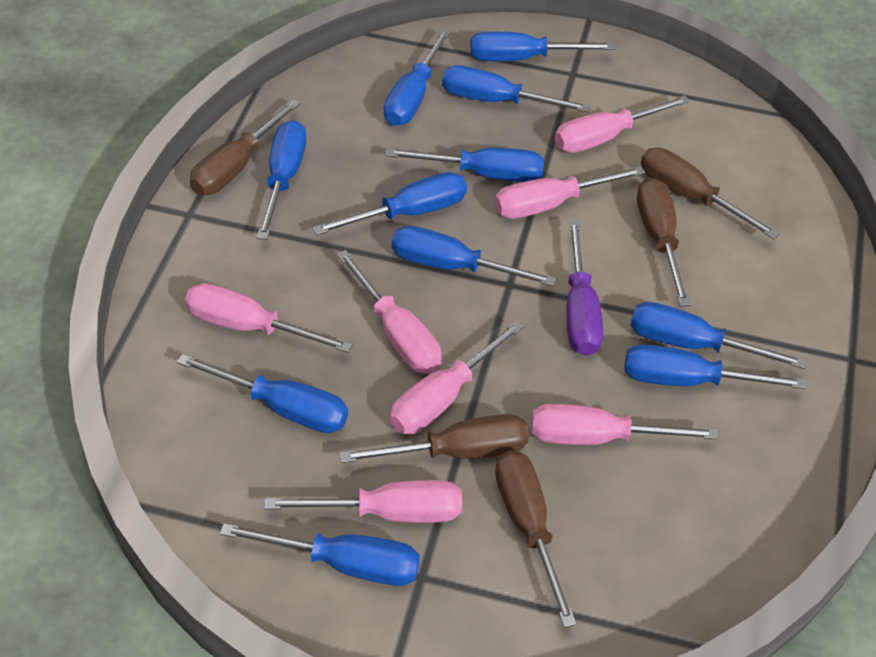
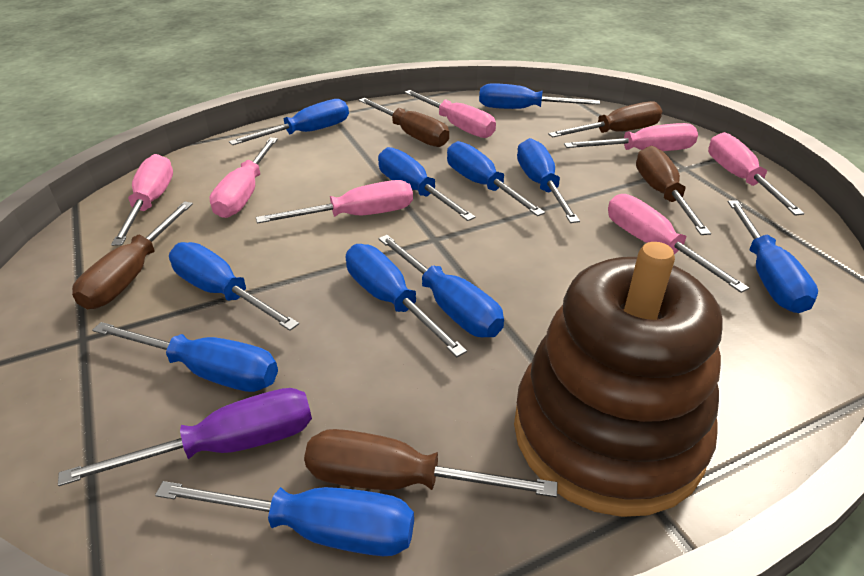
brown stacking toy: none = 0 -> [514,242,722,517] = 1

